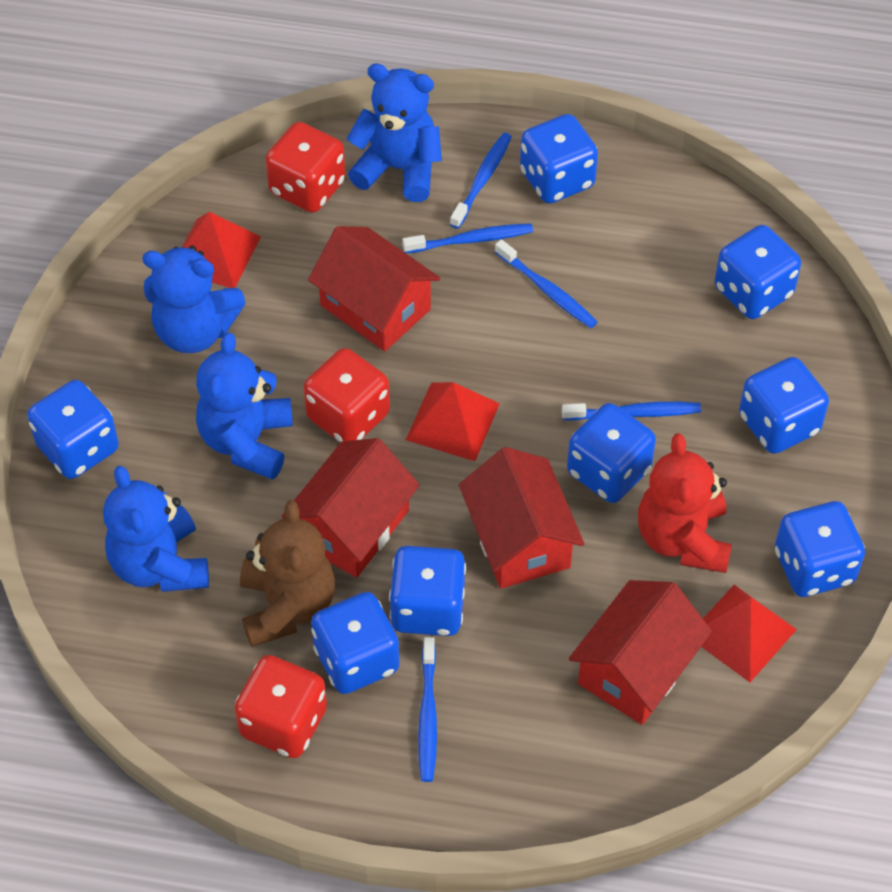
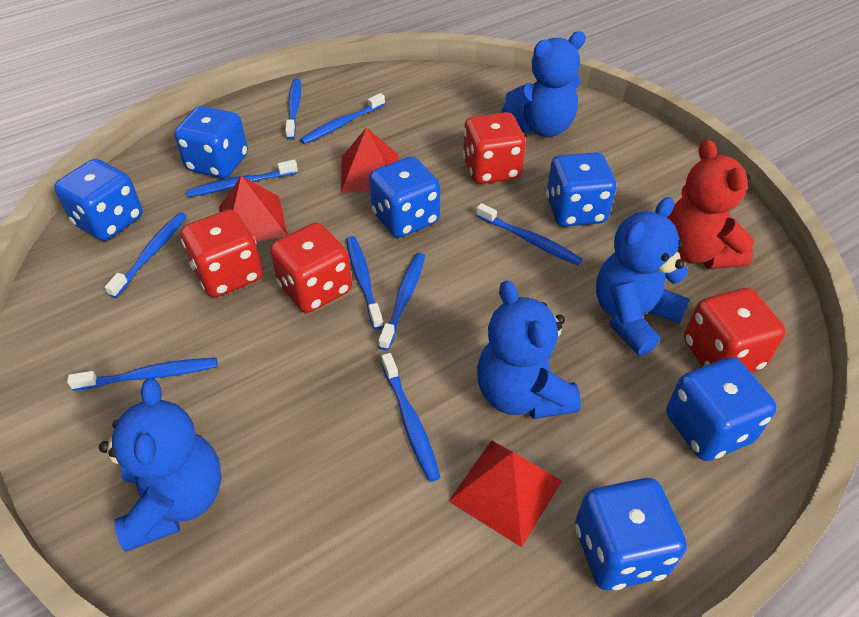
blue dice: [27,380,119,479] [311,592,400,694] [389,546,466,636] [520,114,598,204] [567,403,656,503] [715,225,801,319] [739,357,829,454] [775,501,865,597] = 8 -> [54,159,143,241] [174,106,248,178] [369,157,440,238] [546,152,616,227] [575,478,687,590] [666,357,777,461] = 6
blue toothbrush: [402,223,533,253] [418,637,437,782] [450,133,512,229] [495,239,597,328] [562,402,701,420] = 5 -> [67,358,217,391] [105,212,187,298] [186,160,298,197] [285,78,301,139] [300,93,385,144] [346,236,383,329] [378,253,425,350] [381,353,441,482] [476,203,582,265] = 9
brown teddy bear: [240,500,335,647] = 1 -> none = 0
red dice: [234,655,327,758] [266,122,345,213] [304,348,390,443] = 3 -> [181,210,263,297] [270,223,352,313] [463,112,526,184] [684,288,786,373] = 4
red house: [282,438,420,578] [308,226,441,351] [459,447,584,589] [569,580,712,725] = 4 -> none = 0

